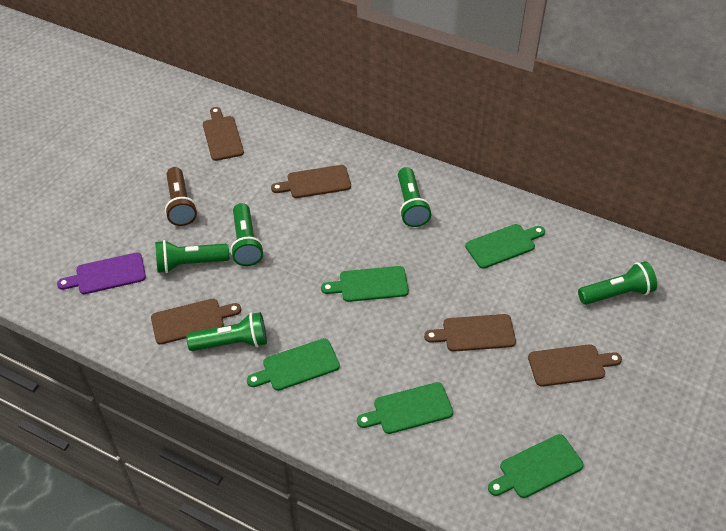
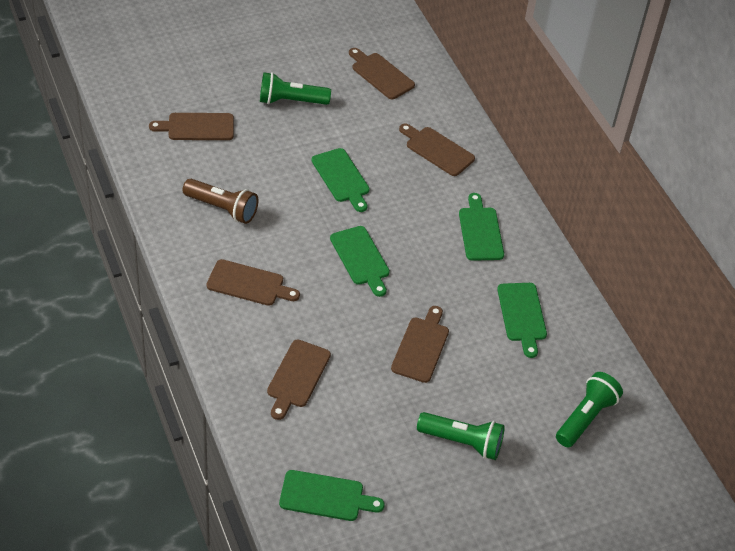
brown cutting board: [151,299,241,344] [203,107,244,161] [271,165,351,198] [424,314,516,352] [528,344,622,387] = 5 -> [149,113,234,140] [207,259,300,306] [267,340,331,420] [349,48,415,99] [391,306,449,383] [399,124,475,176] = 6
green flashlight: [155,240,229,273] [186,312,267,351] [230,203,264,266] [398,167,431,227] [578,261,657,305] = 5 -> [260,72,331,105] [417,412,505,460] [556,372,623,448] = 3
purple cutting board: [57,252,146,294] = 1 -> none = 0

